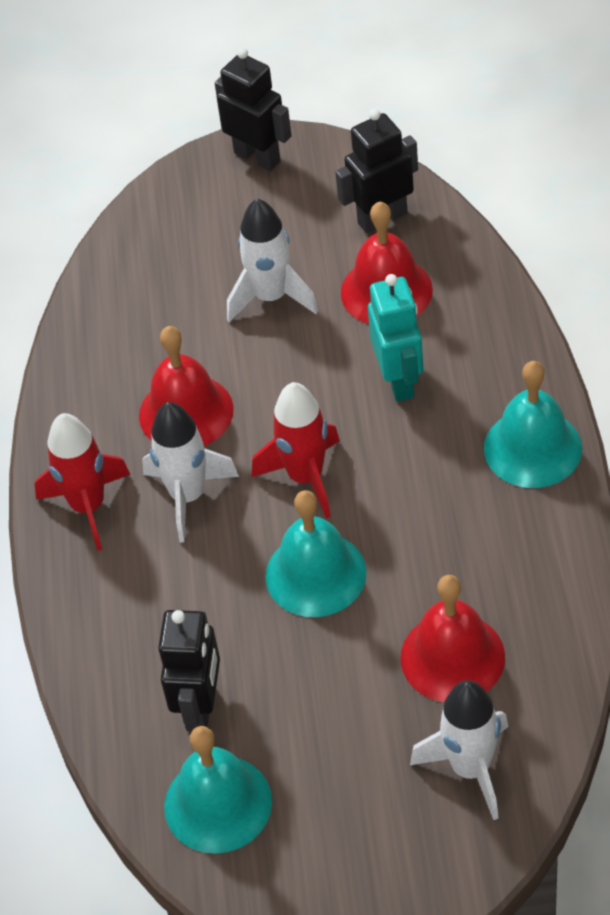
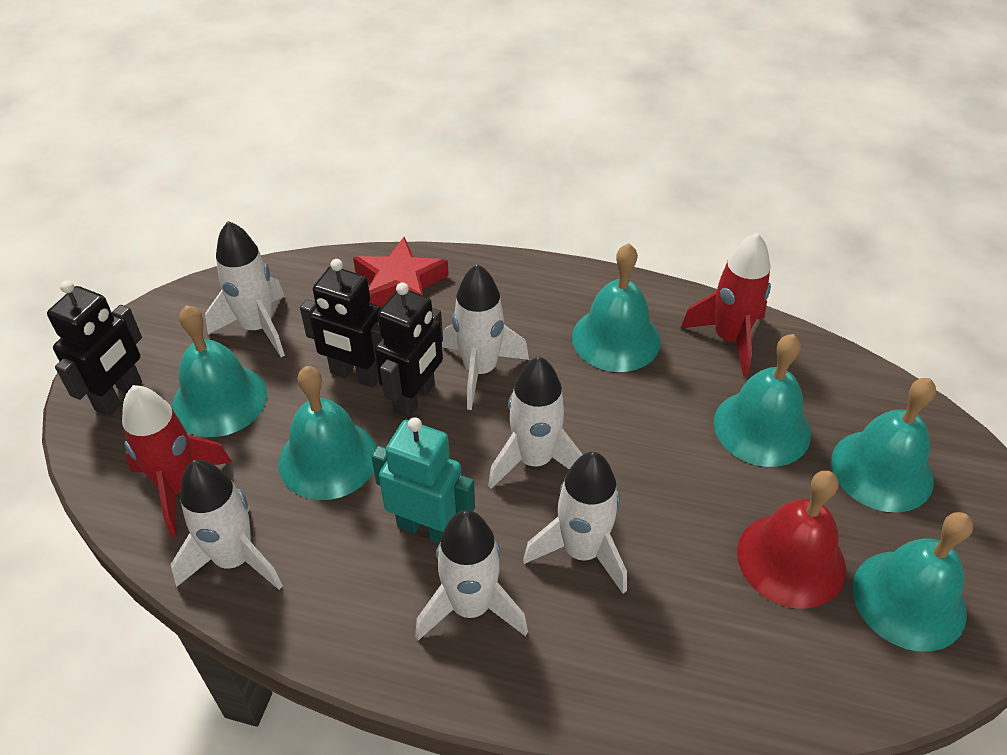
red bell: [139,326,234,446] [341,201,433,324] [400,575,505,702] = 3 -> [737,471,846,609] = 1
red star: none = 0 -> [353,237,449,307] = 1
turquoise bell: [164,726,272,854] [266,490,366,617] [484,361,582,488] = 3 -> [172,305,267,437] [279,366,377,500] [572,243,661,372] [714,334,811,467] [831,378,936,513] [852,512,973,652] = 6
white rocket: [142,402,239,542] [227,198,318,322] [410,680,508,820] = 3 -> [171,460,283,590] [205,221,285,357] [415,510,528,640] [442,264,529,410] [488,356,583,489] [523,452,627,594] = 6

